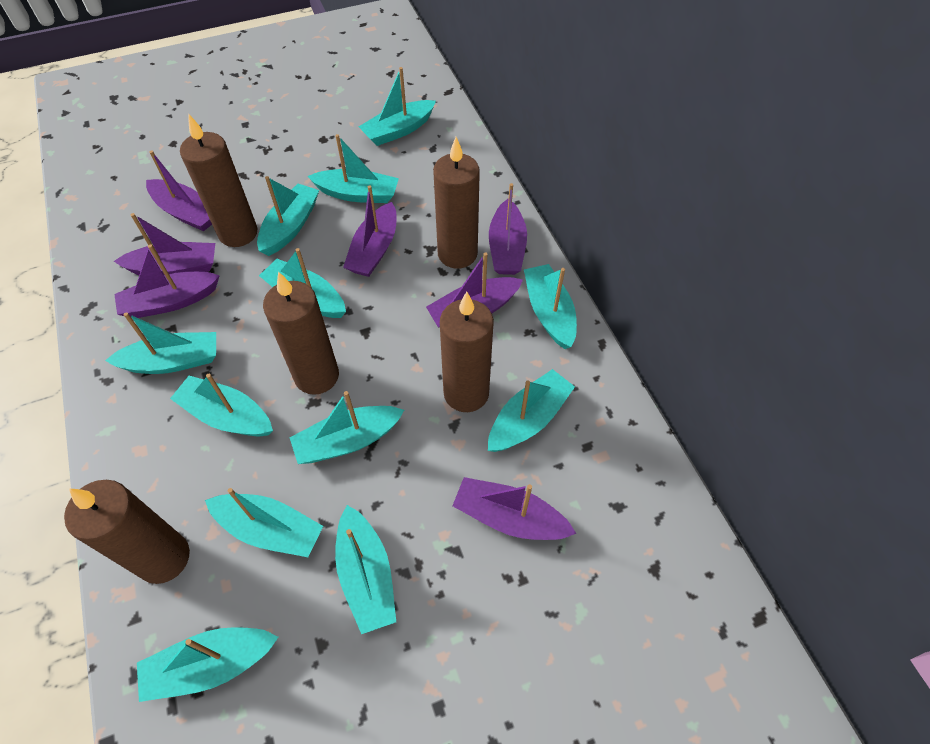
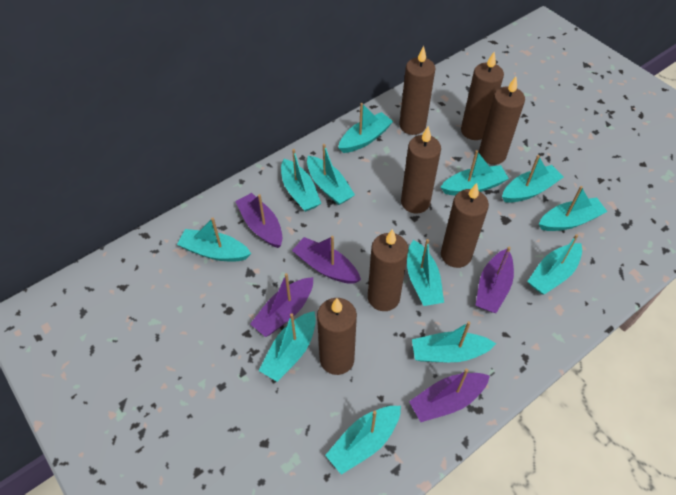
brown candle: [64,480,190,584] [180,115,257,247] [263,271,339,395] [433,137,480,269] [440,292,494,412] = 5 -> [317,298,357,375] [368,229,408,311] [399,46,436,135] [401,126,441,213] [441,183,489,268] [461,51,504,140] [479,77,525,165] = 7
purple boat: [114,213,215,275] [114,244,220,318] [146,150,212,231] [343,186,396,277] [426,252,523,328] [453,477,576,540] [489,183,527,275] = 7 -> [235,193,283,248] [250,273,313,337] [292,236,361,284] [409,369,490,422] [475,247,514,313] = 5

